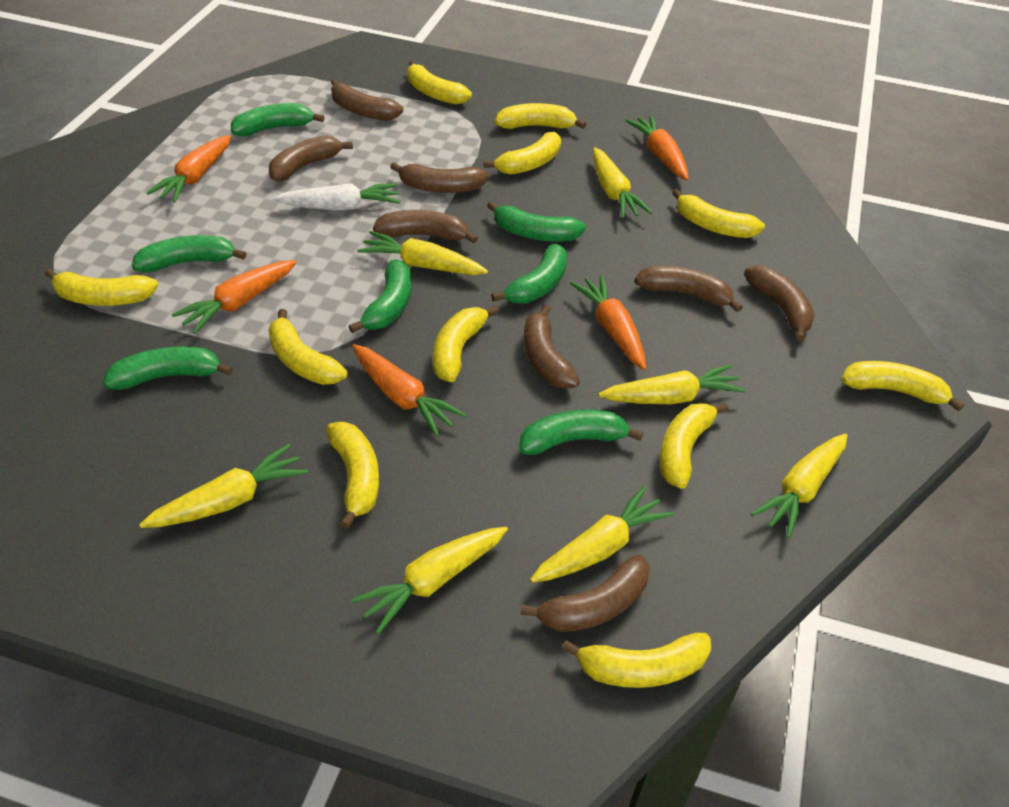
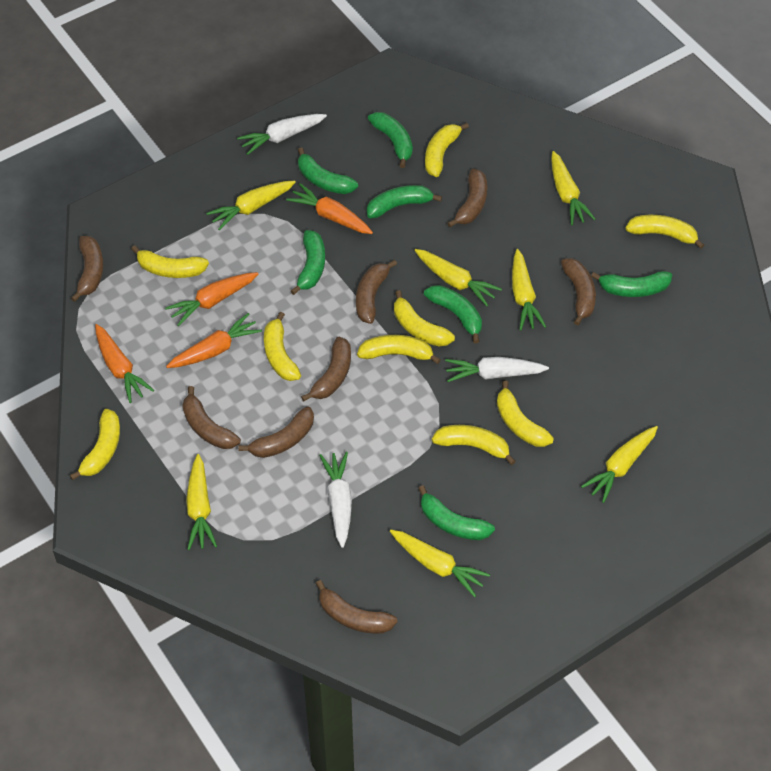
orange carrot: [146,135,231,203] [171,260,297,334] [352,344,467,437] [570,275,646,370] [625,115,689,180] = 5 -> [95,324,154,403] [165,272,258,326] [166,313,262,368] [286,183,373,234] = 4
white carrot: [273,183,400,210] = 1 -> [237,114,327,155] [319,452,352,548] [445,357,549,382] = 3
yellow banana: [45,268,158,306] [268,309,347,385] [326,422,379,529] [408,60,472,105] [433,305,499,382] [484,132,561,175] [495,103,586,129] [562,633,711,688] [660,402,728,489] [672,189,765,238] [841,361,964,411] = 11 -> [70,409,120,480] [131,245,209,278] [264,312,301,381] [357,335,441,364] [394,290,455,347] [425,123,469,177] [432,425,516,465] [497,381,554,447] [626,215,704,249] = 9

